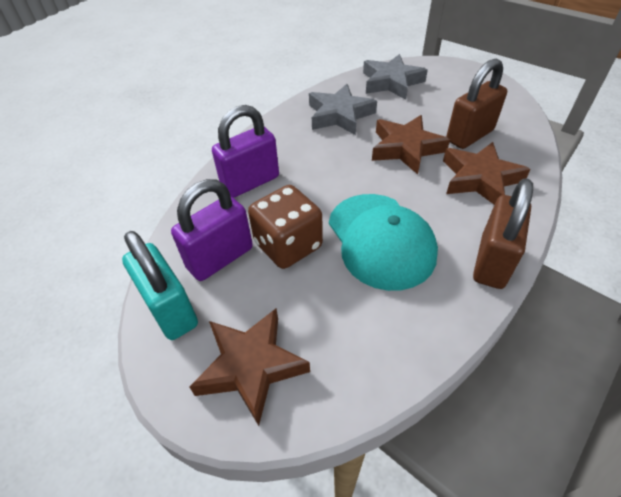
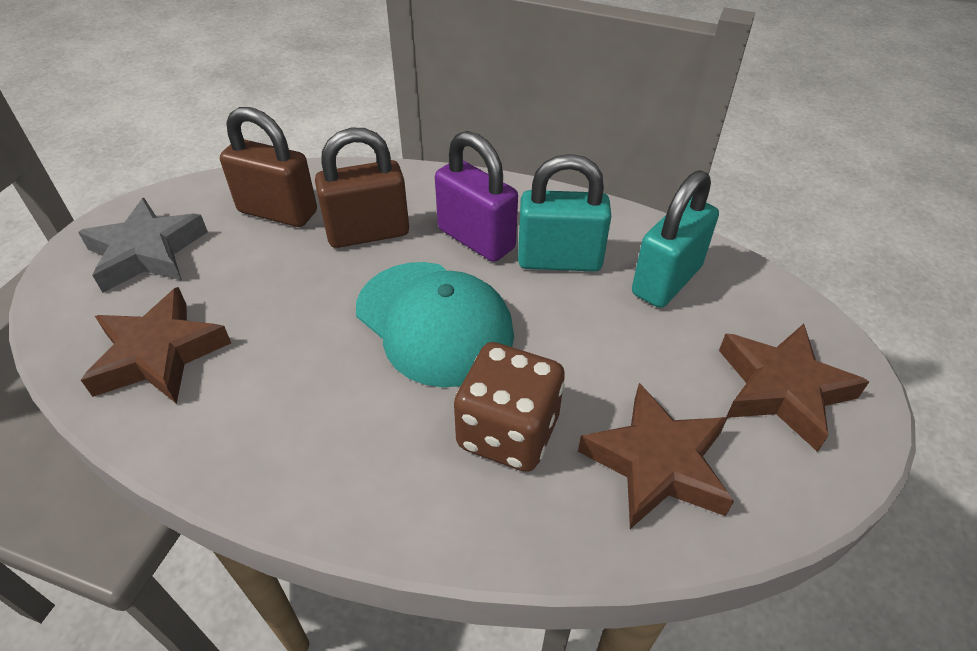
grey star: [309,84,377,135] [363,54,428,100] = 2 -> [78,198,208,293] = 1
purple padlock: [171,179,253,281] [212,105,279,198] = 2 -> [435,131,518,262] = 1
turquoise padlock: [122,231,198,340] = 1 -> [518,154,611,272] [632,170,719,308] = 2

